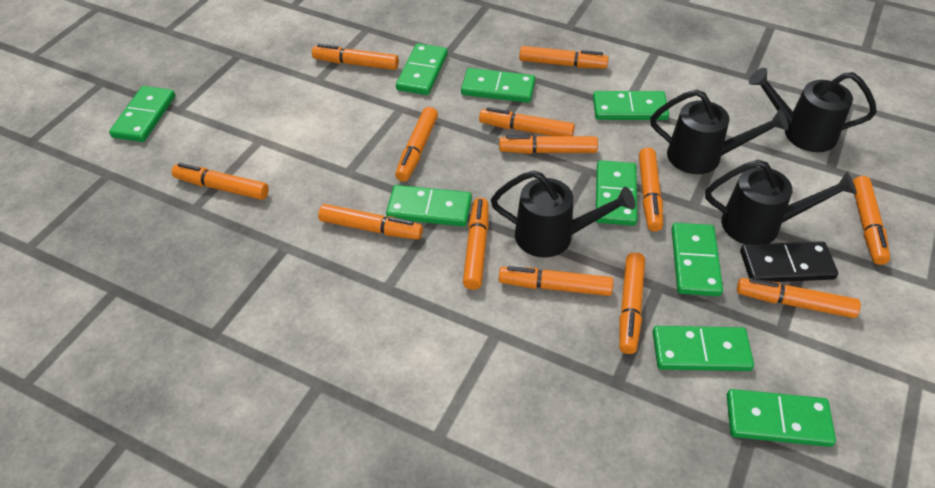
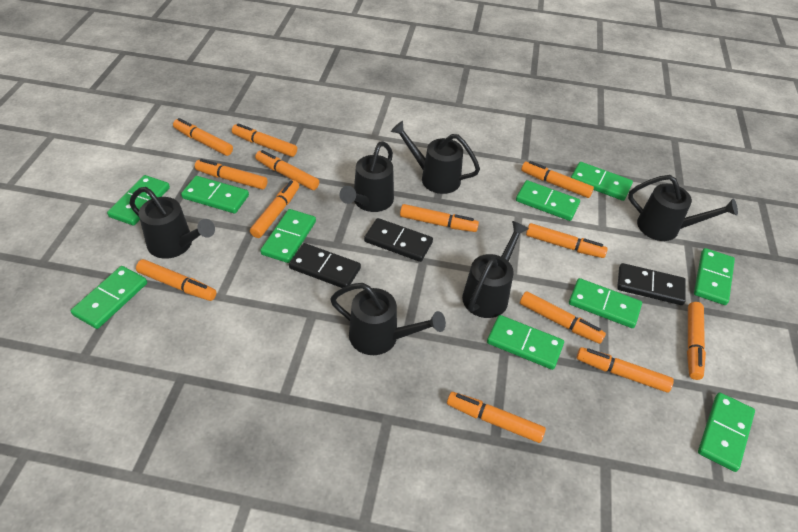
black domino: [740,241,838,282] = 1 -> [289,243,361,288] [364,218,433,262] [617,263,686,305] = 3
black watering can: [491,170,635,257] [650,89,788,174] [705,160,857,245] [749,68,877,152] = 4 -> [129,187,215,259] [330,283,446,355] [339,141,394,212] [391,121,480,194] [462,221,529,318] [628,175,738,241] = 6
green domino: [109,86,175,142] [386,185,472,227] [396,43,448,95] [461,68,535,103] [593,91,669,120] [596,160,637,226] [653,326,754,371] [672,223,723,296] [727,389,836,447] = 9 -> [71,266,147,329] [107,175,170,226] [181,176,249,213] [260,209,316,263] [487,315,564,370] [516,180,580,221] [569,278,642,328] [571,162,633,201] [694,248,735,305] [698,393,755,472] = 10

